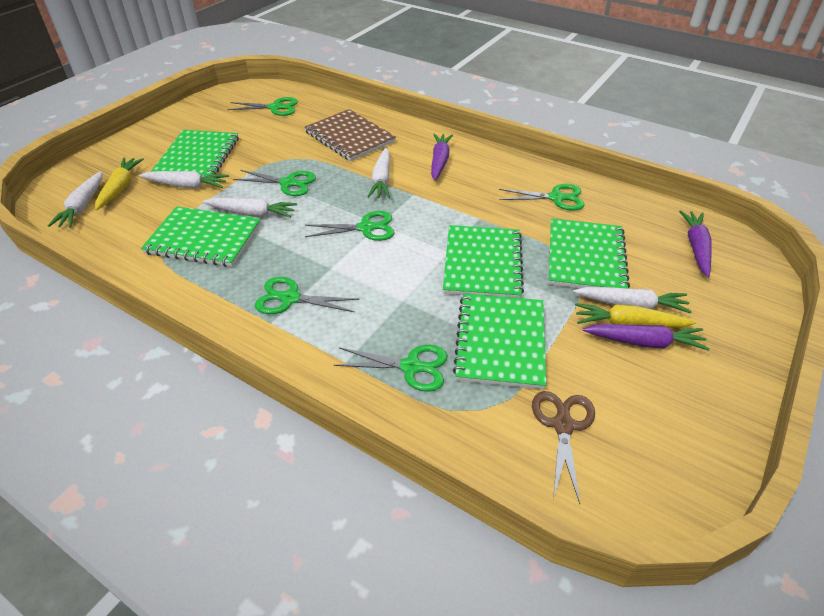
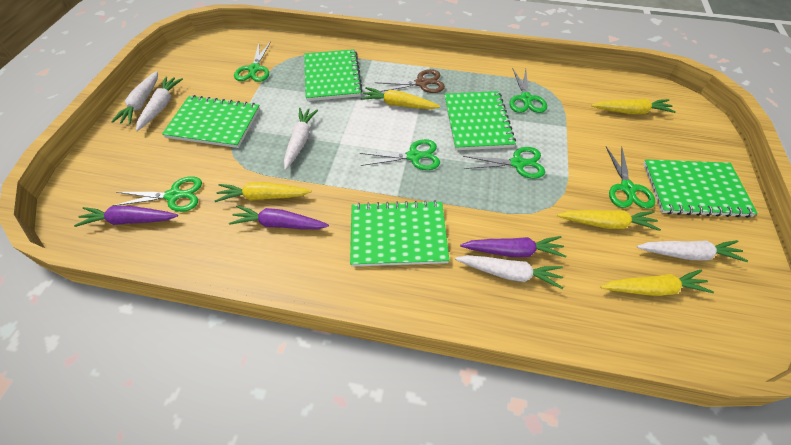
brown notebook: [304,109,396,161] = 1 -> none = 0
yellow carrot: [95,158,144,211] [575,303,696,328] = 2 -> [215,182,312,202] [360,87,440,109] [557,210,661,231] [591,99,676,114] [600,269,714,296] = 5

